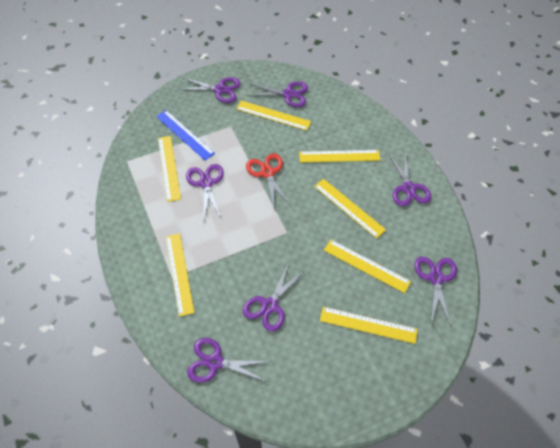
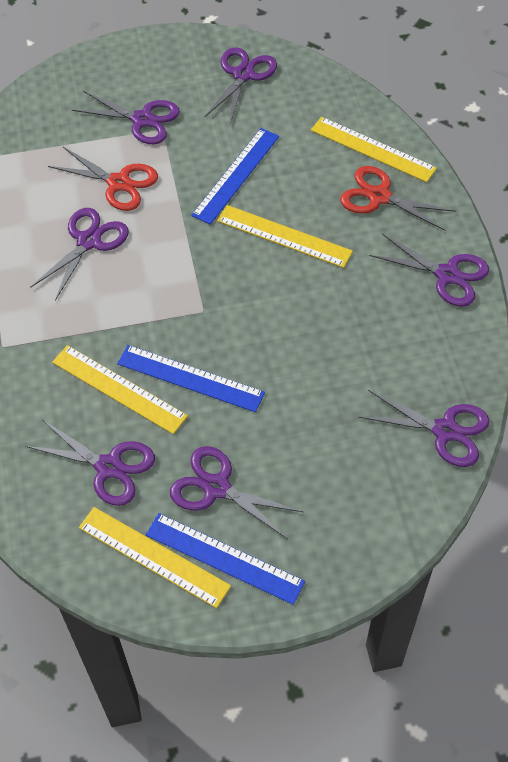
blue ruler: [156,110,215,160] = 1 -> [117,345,265,412] [146,513,305,605] [191,128,279,224] = 3
red scissors: [246,154,291,208] = 1 -> [48,147,158,211] [340,166,456,231] = 2
yellow ruler: [158,136,181,202] [166,233,195,317] [236,101,311,131] [299,150,380,162] [314,179,386,239] [320,307,418,344] [324,240,411,293] = 7 -> [52,345,188,434] [79,507,231,608] [217,205,353,268] [311,117,437,182] = 4

